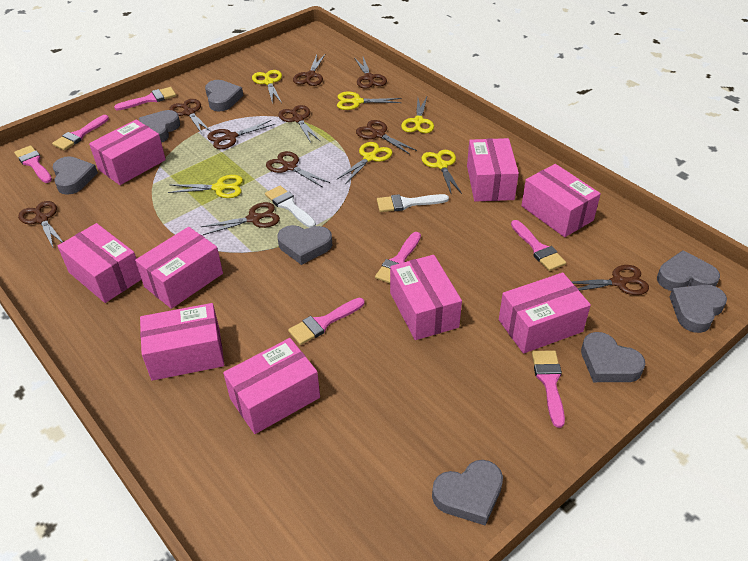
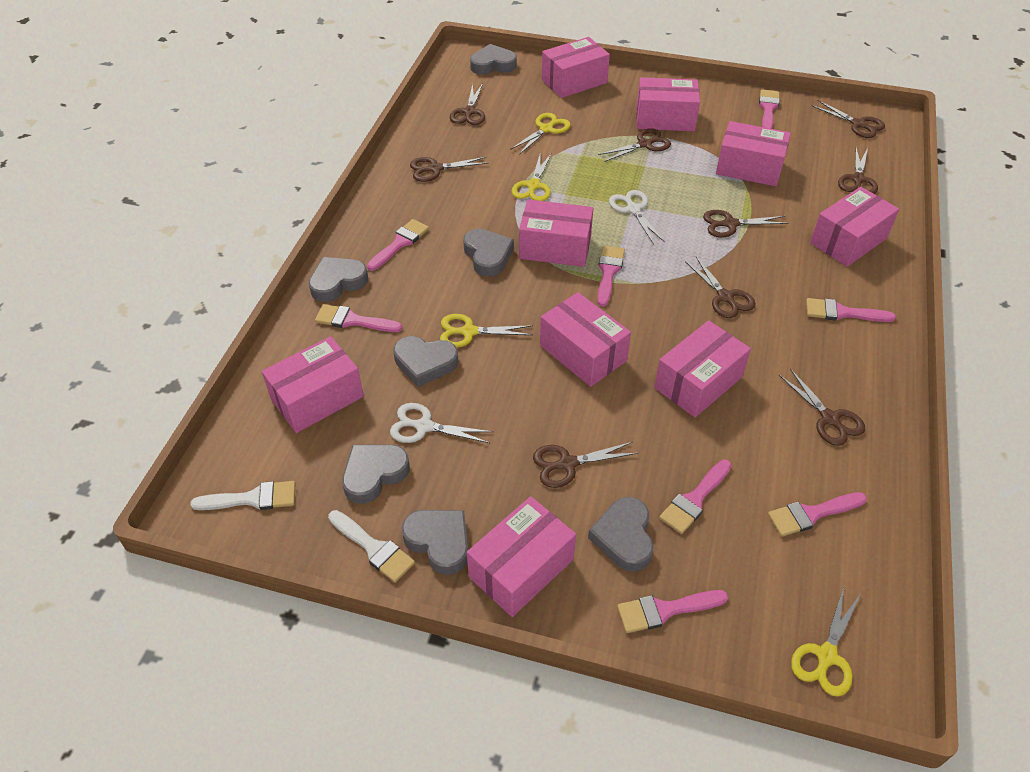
brown scissors: [18,201,63,247] [169,99,212,134] [201,202,280,235] [207,120,275,149] [266,151,330,187] [278,105,320,142] [293,55,325,86] [354,57,387,89] [356,120,417,154] [572,265,649,295] = 10 -> [410,157,488,182] [450,83,485,125] [533,442,638,488] [598,128,671,162] [685,257,756,318] [703,210,789,237] [779,369,865,446] [812,100,885,138] [838,148,878,194] = 9
grey heart: [53,156,98,195] [139,110,180,143] [205,80,243,111] [277,225,332,265] [432,460,503,526] [581,332,646,382] [657,250,720,291] [670,285,727,333] = 8 -> [309,257,368,302] [342,445,410,504] [393,336,458,387] [402,510,468,575] [463,229,514,277] [470,44,517,75] [588,497,654,572] = 7
pink brush: [14,145,52,183] [52,115,109,150] [114,87,176,111] [288,298,365,345] [375,232,421,283] [511,220,566,271] [532,350,565,428] = 7 -> [315,304,402,332] [367,219,429,271] [597,245,625,307] [617,590,728,633] [659,460,732,534] [759,89,780,129] [768,492,867,537] [806,298,896,322] = 8
white scissors: none = 0 -> [390,403,493,443] [609,190,665,245] = 2
yellow scissors: [168,175,243,198] [252,70,282,104] [337,91,402,110] [337,142,393,184] [401,97,434,133] [421,150,462,195] = 6 -> [440,314,533,348] [510,113,571,155] [512,152,551,201] [791,586,861,696] = 4

